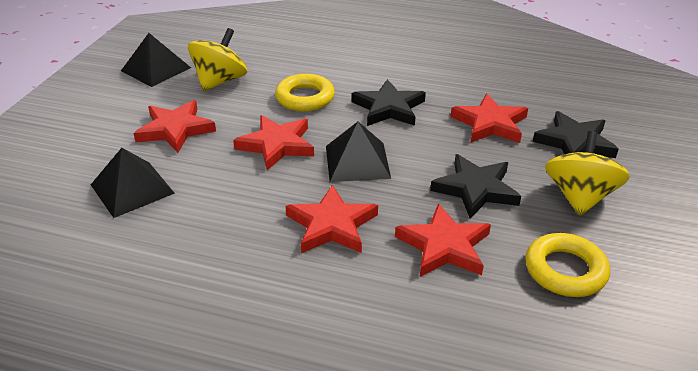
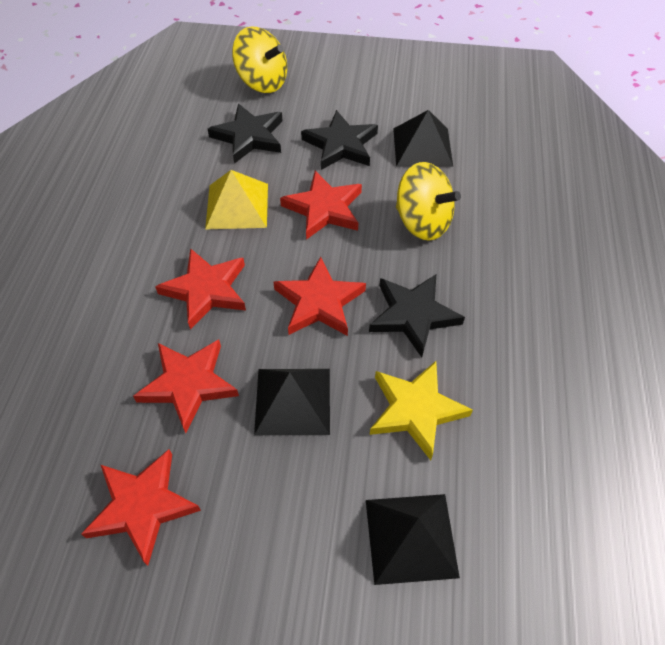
yellow pyramid: none = 0 -> [205,170,268,229] = 1
yellow ring: [275,74,335,112] [525,233,610,297] = 2 -> none = 0
yellow star: none = 0 -> [370,361,473,460] = 1

